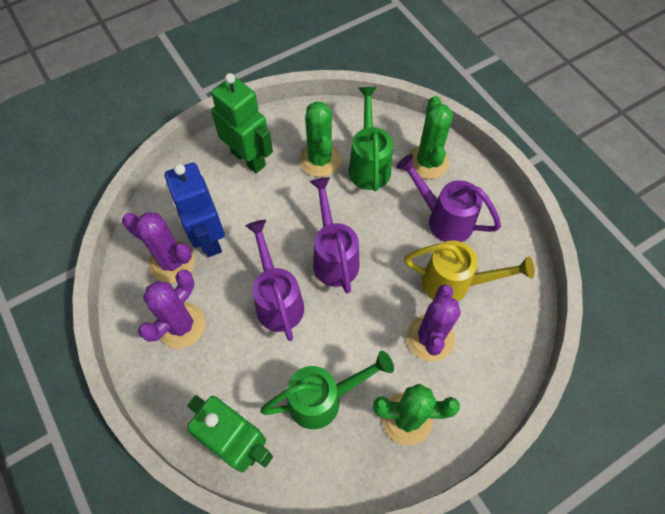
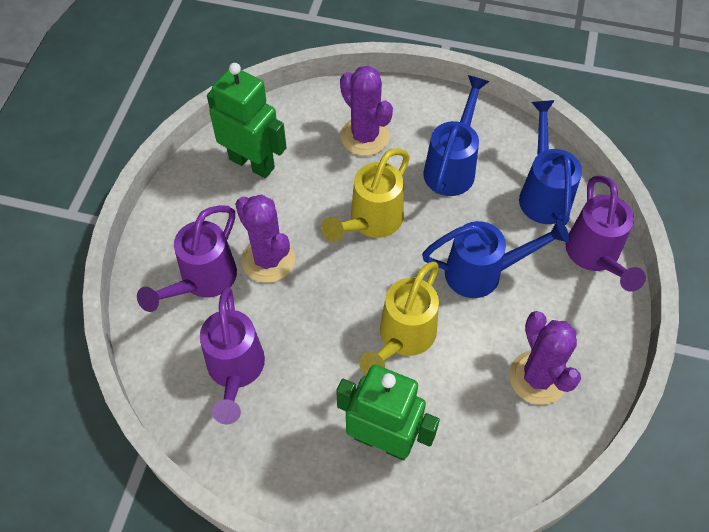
blue robot: [165,162,225,257] = 1 -> none = 0
blue watering can: none = 0 -> [422,219,570,298] [424,75,489,196] [519,100,582,225] = 3
green cactus: [299,101,341,177] [373,384,460,445] [408,96,453,179] = 3 -> none = 0
green watering can: [260,351,394,429] [349,87,393,191] = 2 -> none = 0
yellow watering can: [404,240,535,301] = 1 -> [321,148,410,242] [359,261,439,375] = 2

